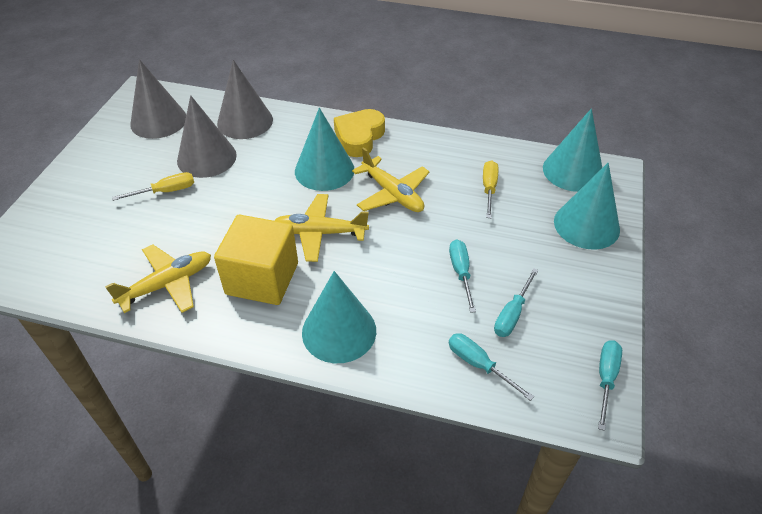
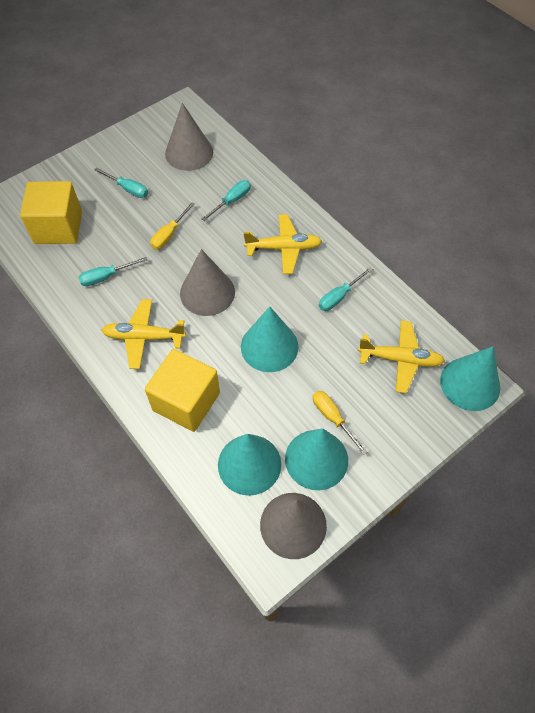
yellow cube: [214,215,298,305] = 1 -> [20,181,82,244] [145,349,220,432] = 2
yellow heart: [334,109,385,157] = 1 -> none = 0

